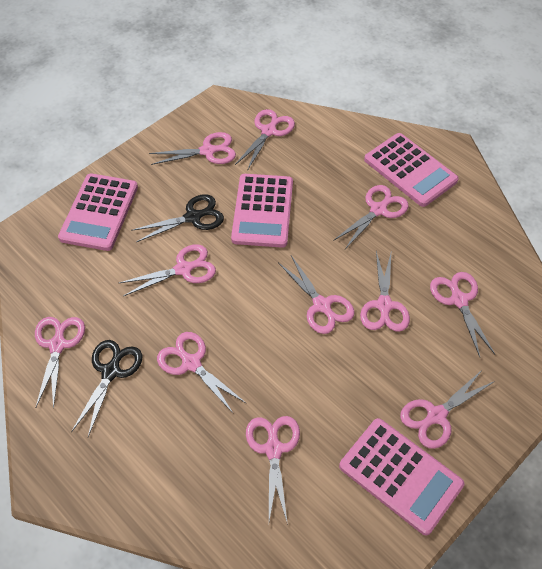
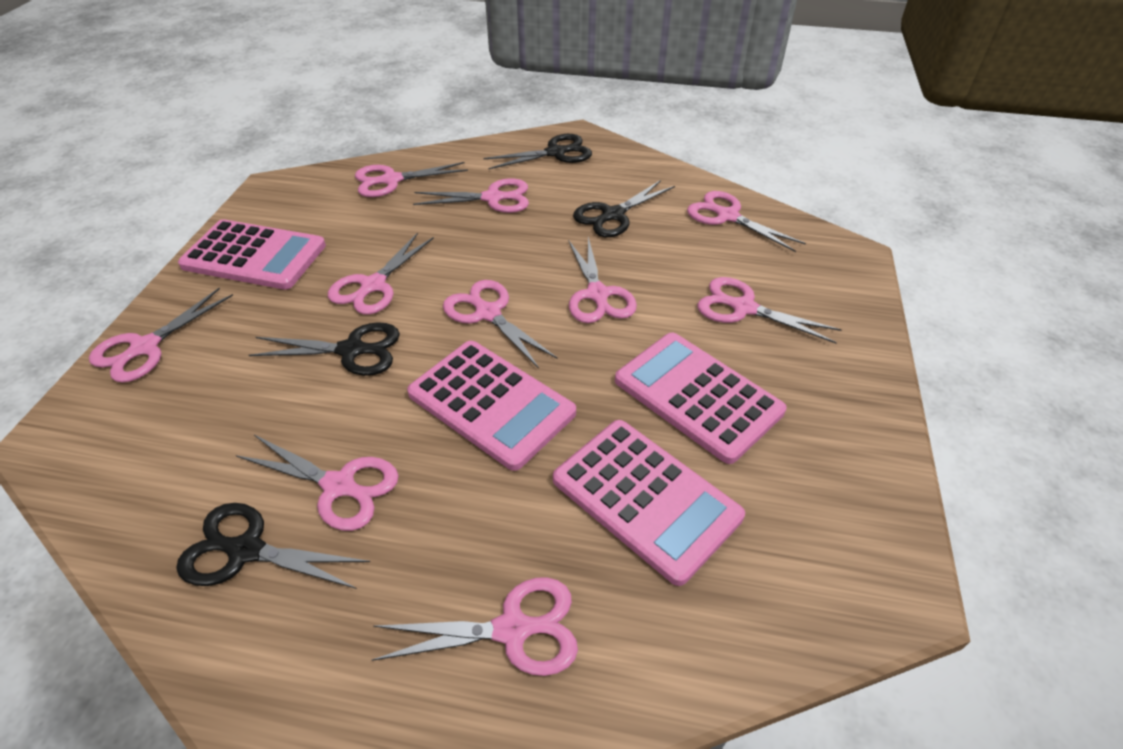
black scissors: [71,340,142,437] [131,194,224,242] = 2 -> [176,503,370,589] [249,322,400,376] [484,134,592,169] [573,180,675,237] = 4
pink scissors: [35,317,85,409] [119,244,216,296] [149,132,236,165] [157,332,246,414] [235,109,295,171] [246,416,300,525] [279,255,355,334] [333,185,409,249] [360,251,410,332] [400,369,495,449] [430,272,495,357] = 11 -> [89,288,233,383] [236,435,399,531] [328,233,434,315] [355,162,468,197] [372,577,578,676] [413,178,529,213] [443,280,558,368] [568,237,637,323] [687,191,806,252] [697,277,842,343] = 10

